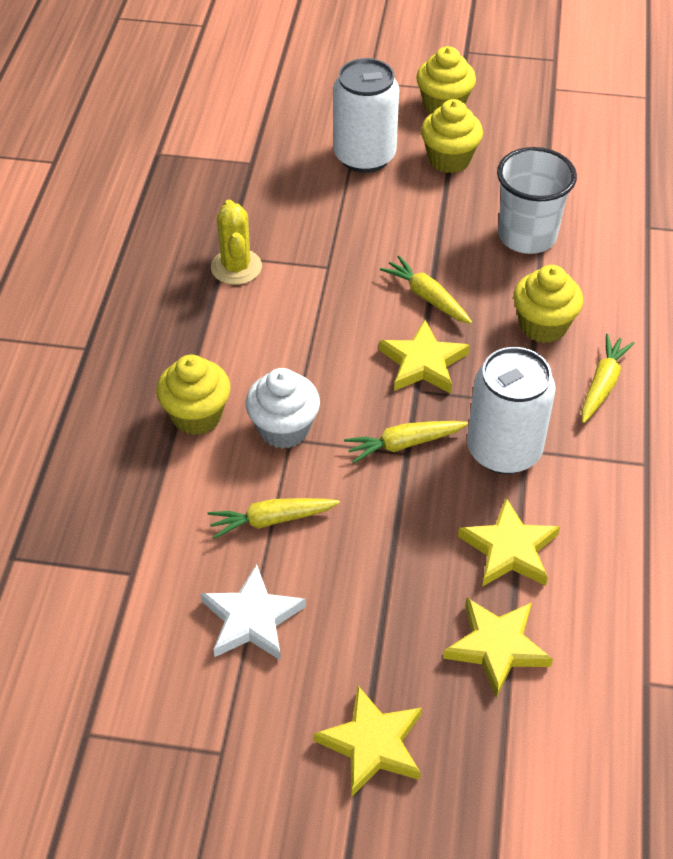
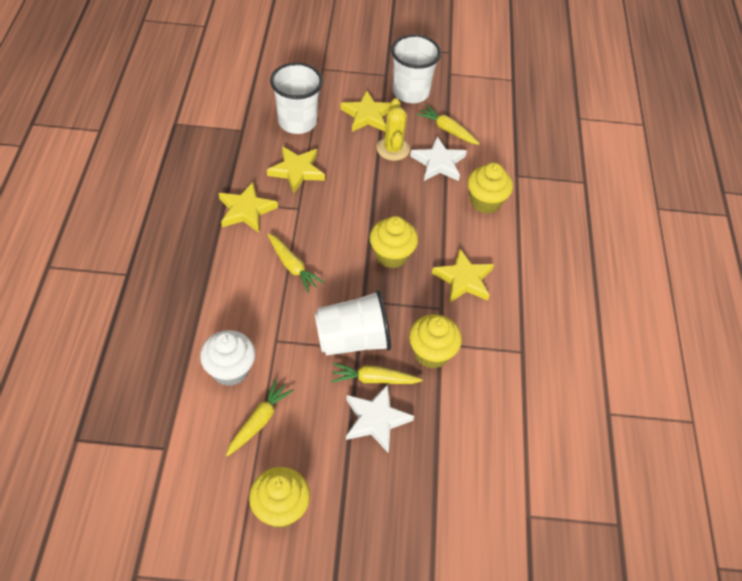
white can: [333,58,399,173] [467,347,556,474] = 2 -> none = 0
white cup: [497,147,577,254] = 1 -> [270,63,323,134] [314,290,391,356] [391,34,441,103] = 3
white star: [201,564,306,660] = 1 -> [346,384,414,453] [410,137,467,181] = 2

